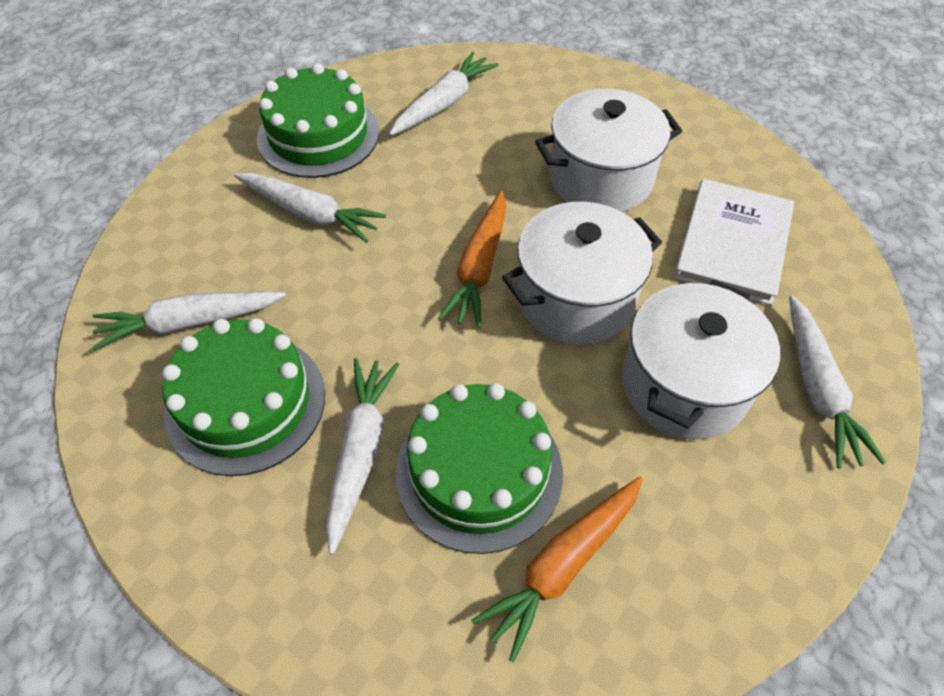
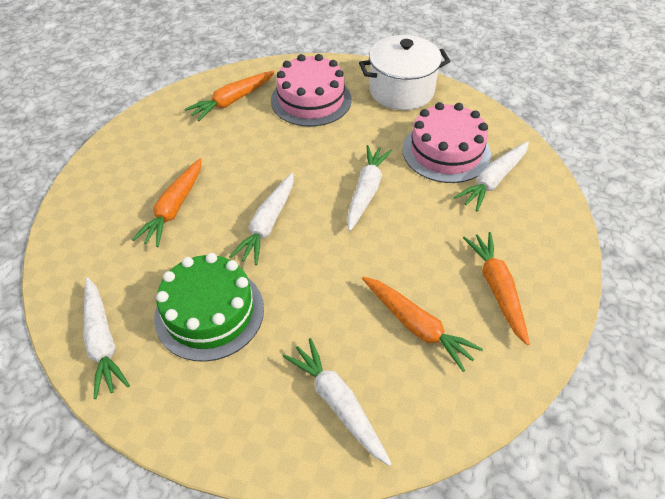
green cake: [162,318,325,476] [257,63,379,178] [395,383,563,554] = 3 -> [154,253,264,362] = 1
orange carrot: [438,191,506,328] [471,477,643,662] = 2 -> [132,158,202,247] [185,71,275,121] [362,276,483,372] [463,232,530,346] = 4
pink cake: none = 0 -> [271,54,352,127] [402,102,491,183] = 2
white book: [674,179,794,305] = 1 -> none = 0
white pot: [502,202,662,345] [535,89,682,212] [622,279,780,439] = 3 -> [359,35,451,110] = 1

